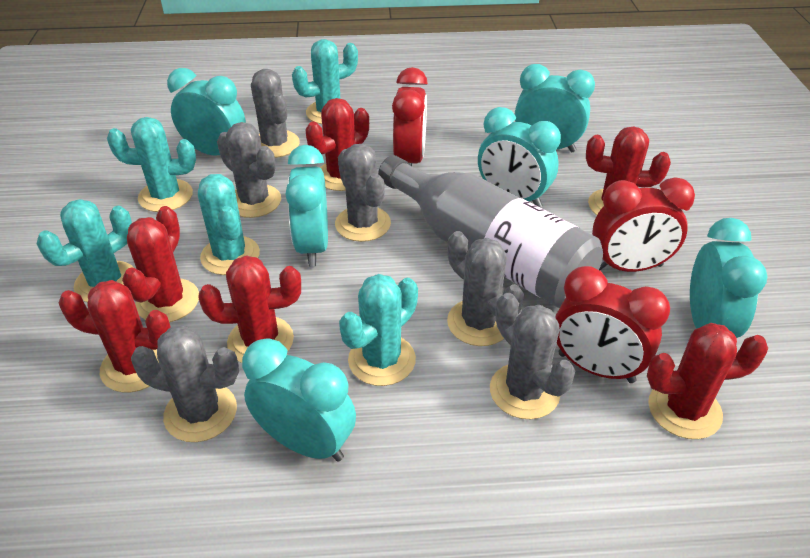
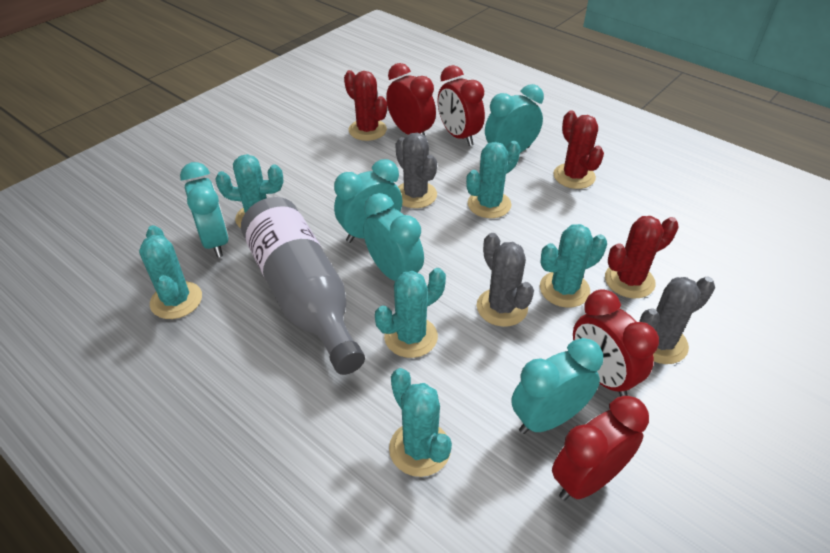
grey cactus: [131,326,239,442] [217,122,281,218] [251,69,300,158] [335,144,391,242] [447,231,524,346] [490,293,575,419] = 6 -> [396,133,437,208] [477,233,534,327] [639,277,715,364] = 3
red cactus: [58,280,171,392] [122,206,199,323] [198,255,301,363] [305,98,369,191] [586,127,671,215] [647,323,768,439] = 6 -> [344,70,387,141] [553,110,604,189] [605,216,679,298] = 3
red clock: [392,67,428,166] [555,266,670,383] [592,178,695,272] = 3 -> [386,63,436,137] [438,65,485,146] [552,396,649,500] [573,289,659,397] = 4
turquoise cactus: [37,199,134,302] [107,117,196,212] [198,174,260,275] [292,39,358,124] [339,274,418,386] = 5 -> [139,225,202,319] [215,154,283,228] [375,268,446,358] [389,368,452,477] [466,141,520,218] [540,224,607,308] = 6
turquoise clock: [167,68,246,156] [242,338,356,462] [285,145,328,267] [478,107,561,207] [515,64,595,152] [690,218,767,338] = 6 -> [180,162,229,258] [334,159,402,243] [363,193,424,281] [485,84,544,153] [511,338,603,434] = 5

